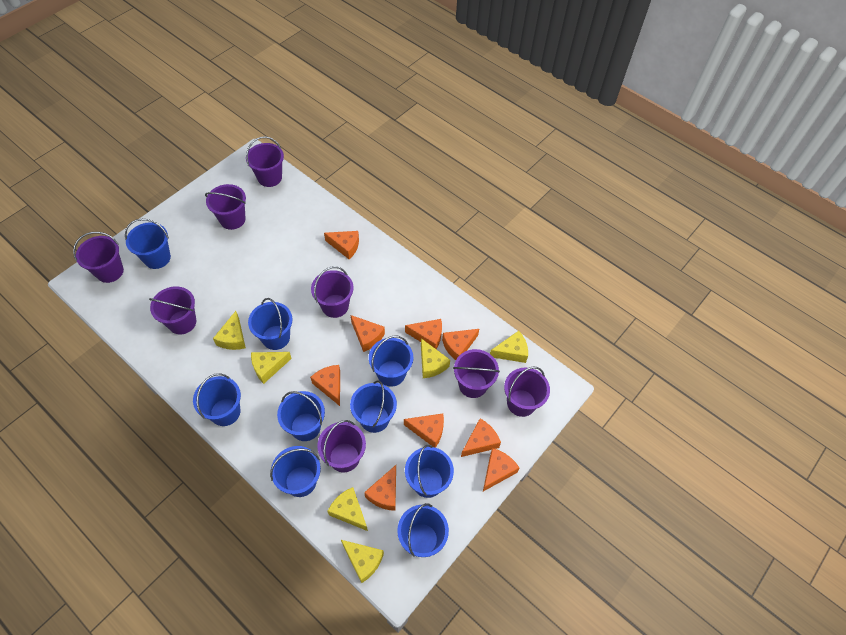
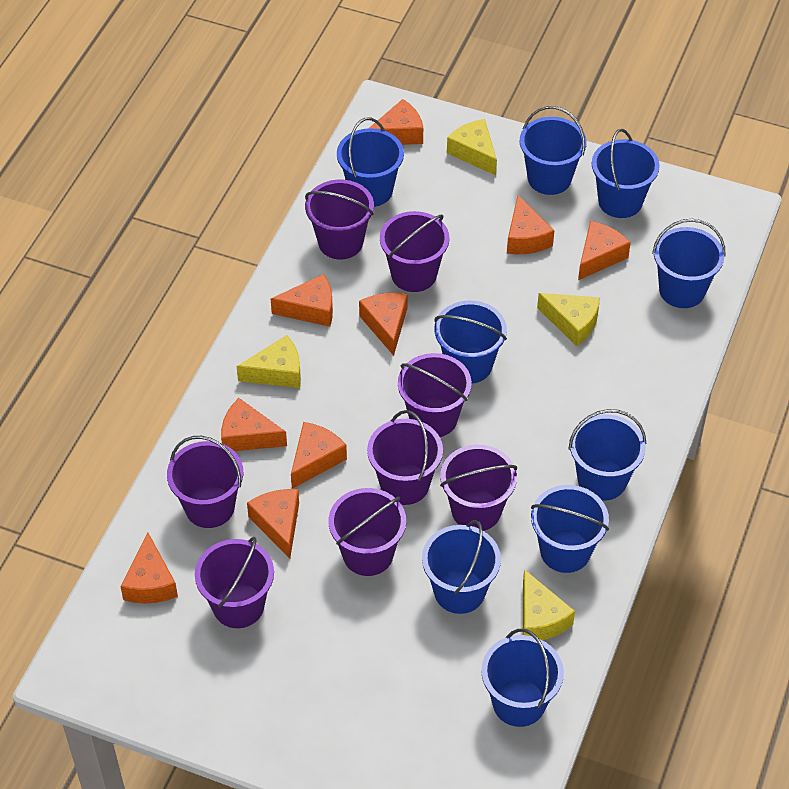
yellow cheese: [213,311,246,350] [251,352,292,384] [328,487,368,531] [341,540,384,583] [421,338,450,378] [490,331,528,363] = 6 -> [237,335,301,388] [447,119,497,175] [523,569,575,640] [537,293,600,346] = 4

